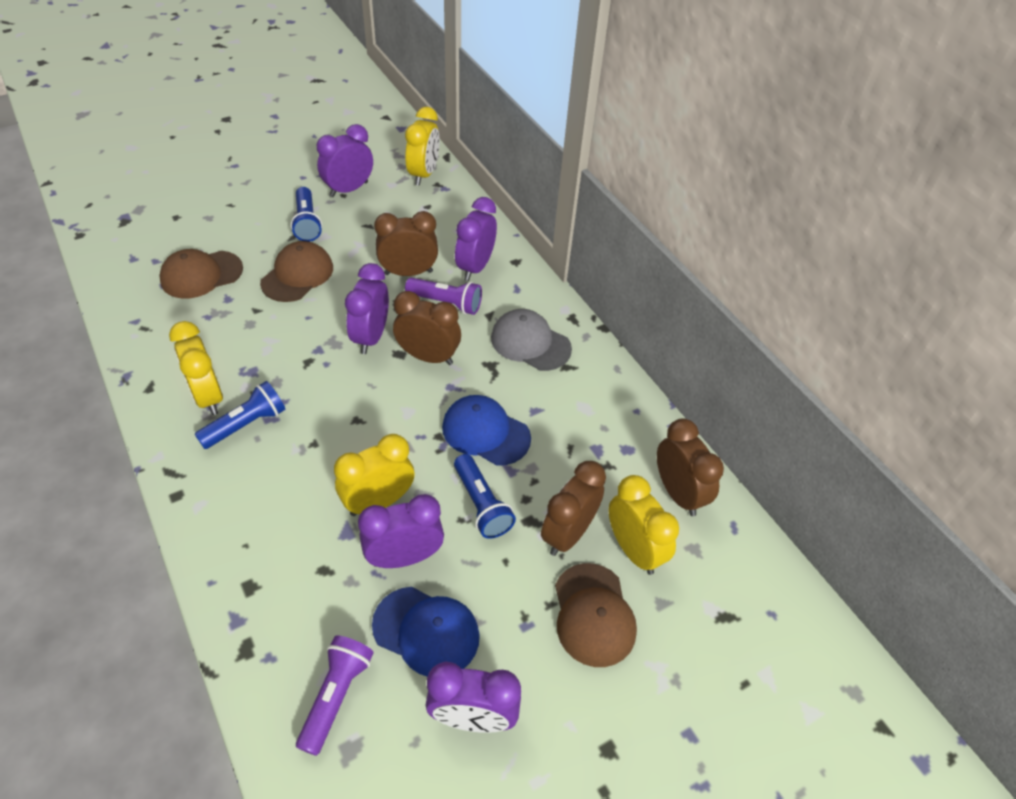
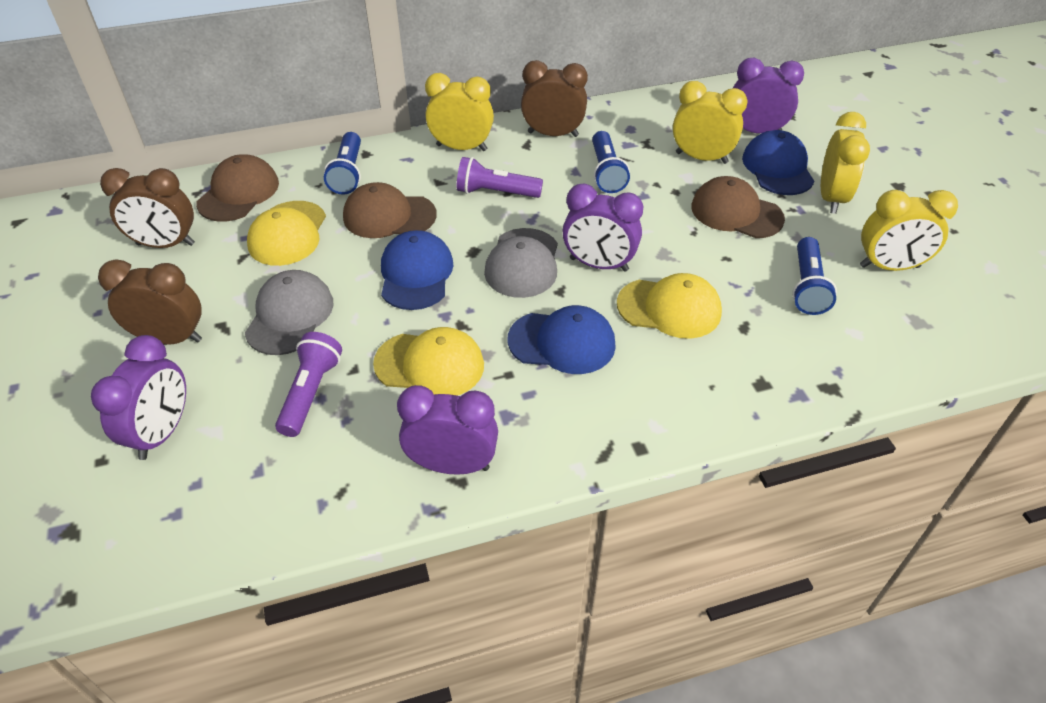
blue cap: [372,587,480,677] [442,395,531,466] = 2 -> [381,230,454,310] [508,305,616,374] [742,130,814,195] = 3
brown clock: [374,211,438,276] [393,291,461,365] [541,461,606,556] [657,418,724,516] = 4 -> [98,259,202,345] [100,168,195,248] [521,60,588,137] = 3
grey cap: [491,309,572,371] = 1 -> [245,270,334,355] [484,228,558,298] = 2
purple clock: [317,124,373,197] [345,263,389,354] [358,494,444,568] [426,661,521,733] [455,197,497,281] = 5 -> [91,335,186,460] [397,385,498,475] [562,183,643,272] [733,58,804,133] = 4
yellow cap: none = 0 -> [247,201,326,266] [373,327,484,396] [617,273,722,339] = 3

